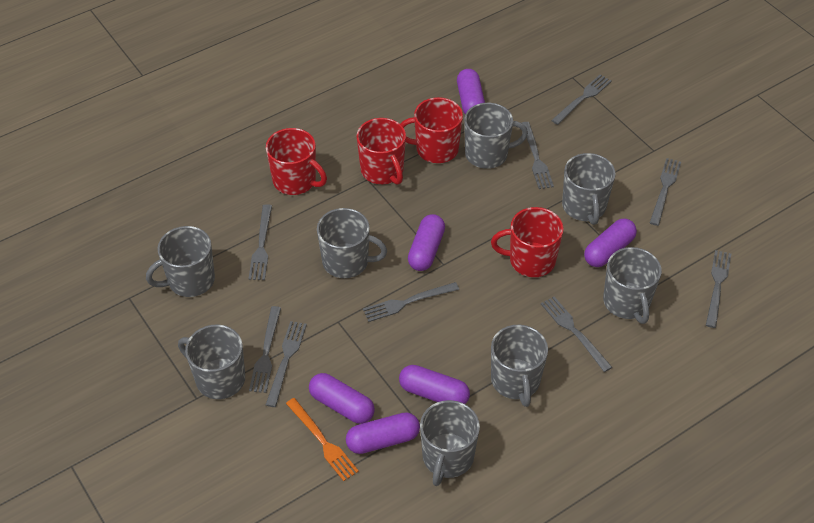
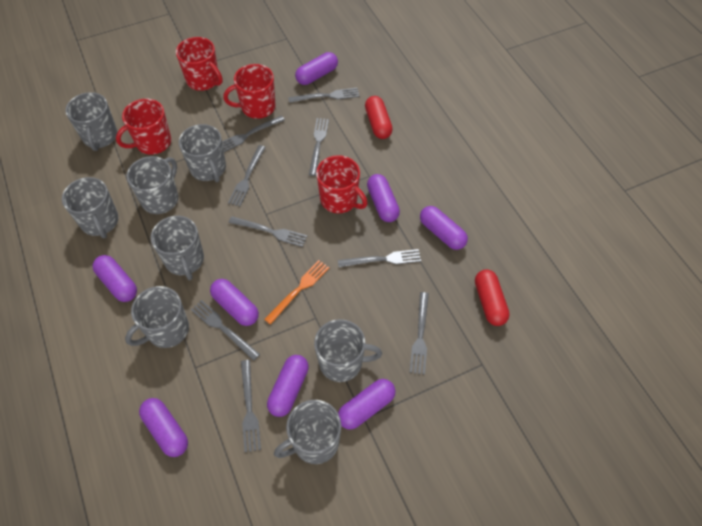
purple capsule: [309,373,375,424] [346,412,420,454] [399,365,470,404] [408,214,445,271] [457,69,485,114] [584,218,637,267] = 6 -> [93,255,137,302] [139,398,188,457] [210,279,259,326] [267,355,309,417] [295,52,338,85] [338,379,396,430] [367,174,400,222] [420,206,468,250] = 8
red capsule: none = 0 -> [365,96,393,139] [475,269,510,326] = 2

